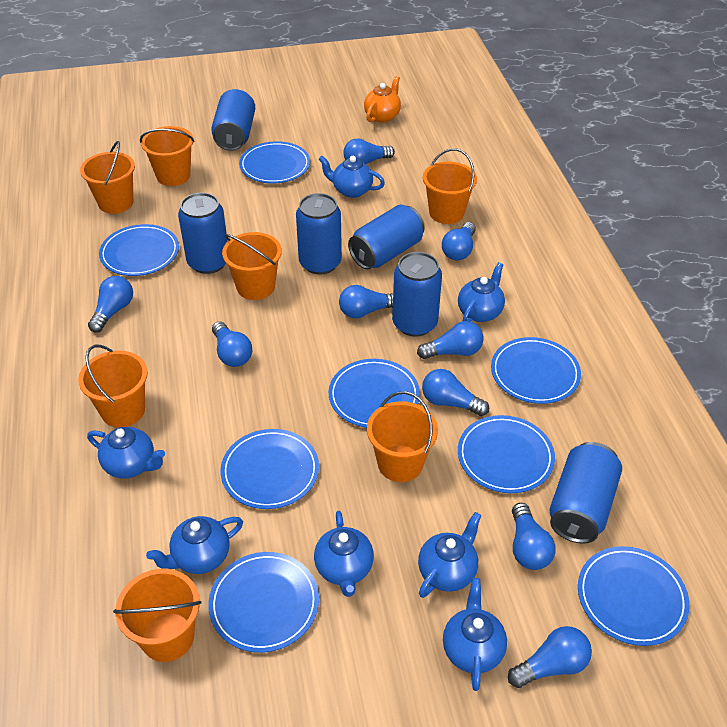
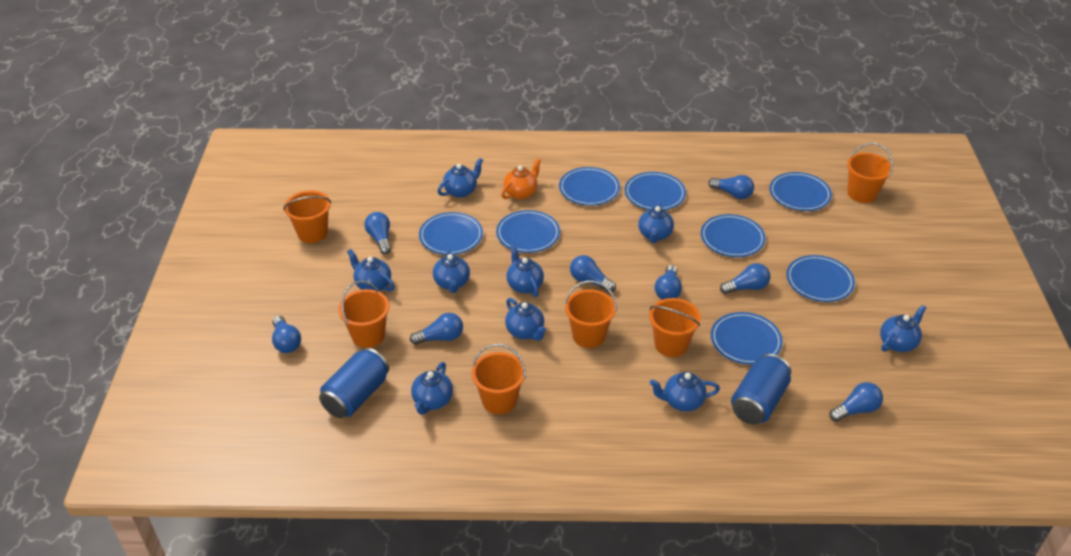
blue can: [178,192,228,274] [211,89,255,151] [296,193,342,275] [348,205,425,270] [392,252,442,337] [550,442,622,544] = 6 -> [319,348,389,418] [731,354,791,425] = 2
blue light bulb: [88,276,133,333] [212,321,252,367] [339,285,393,318] [344,138,395,164] [417,321,484,359] [422,369,489,416] [442,222,476,260] [508,626,592,688] [512,503,556,570] = 9 -> [272,315,301,353] [364,212,391,254] [410,313,463,345] [570,255,616,293] [655,265,682,300] [708,175,754,199] [720,263,770,294] [829,382,883,422] = 8
blue teapot: [87,427,165,479] [146,516,243,574] [314,511,374,597] [319,156,385,198] [418,512,481,598] [443,578,507,691] [458,262,505,322] = 7 -> [347,249,395,291] [411,362,453,415] [433,248,470,293] [437,158,483,198] [505,298,546,341] [506,244,544,297] [638,202,674,243] [650,372,720,412] [880,305,926,352] = 9
orange bucket: [78,345,148,428] [80,141,135,214] [113,569,201,662] [140,126,195,186] [222,232,282,300] [367,391,438,482] [423,148,477,224] = 7 -> [283,190,331,243] [338,281,389,348] [471,344,526,414] [564,281,617,348] [649,298,701,357] [847,143,893,203] = 6

